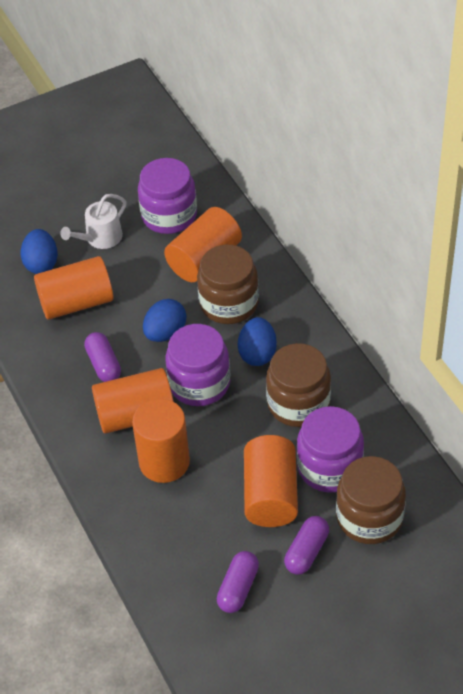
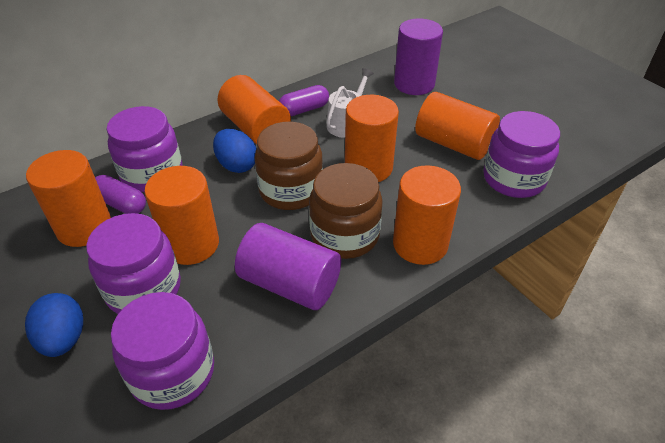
blue egg: [20,229,58,274] [143,299,186,342] [238,317,277,366] = 3 -> [25,293,83,357] [213,129,257,173] = 2
brown jar: [197,245,259,324] [266,343,331,427] [336,456,406,544] = 3 -> [254,122,323,210] [309,163,383,259] = 2
orange cylinder: [34,256,114,320] [92,368,174,434] [132,399,190,483] [164,207,242,282] [244,435,298,527] = 5 -> [26,150,111,247] [144,166,219,265] [218,75,291,144] [345,95,399,182] [393,165,461,265] [415,92,500,160] = 6
purple capsule: [84,332,121,382] [217,551,259,613] [284,516,329,575] = 3 -> [95,175,146,214] [279,85,329,116] = 2
purple cylinder: none = 0 -> [235,223,341,310] [394,19,443,95] = 2
purple jar: [138,158,197,234] [165,324,230,406] [297,406,364,492] = 3 -> [86,213,181,314] [106,106,183,192] [111,292,214,410] [483,111,560,198] = 4

